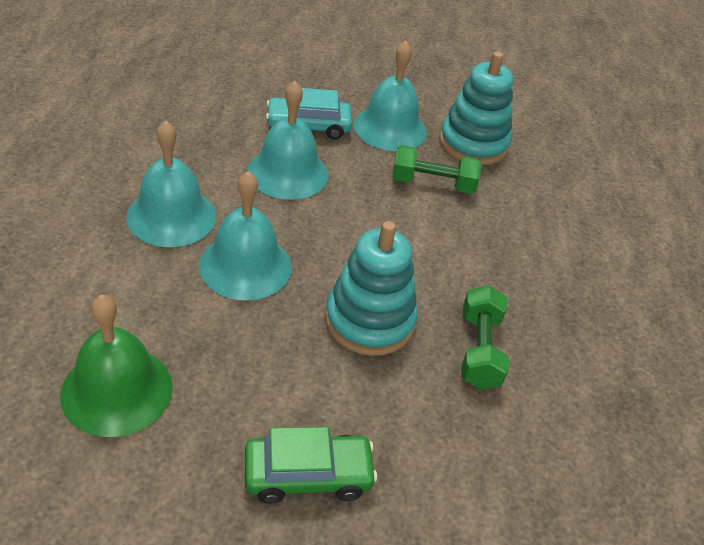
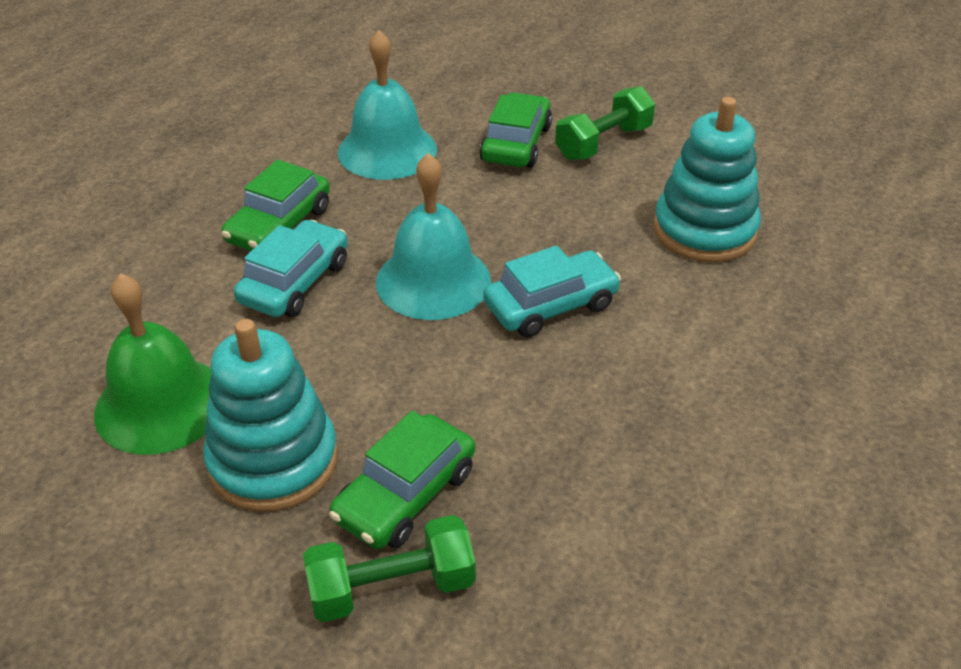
green car: [245,427,377,504] = 1 -> [221,160,330,251] [329,411,475,549] [479,93,552,168] = 3
turquoise bell: [126,120,216,247] [199,171,292,301] [247,81,328,200] [353,41,427,151] = 4 -> [338,30,437,180] [376,153,491,320] = 2
turquoise car: [266,88,352,140] = 1 -> [234,220,348,317] [483,246,621,337] = 2

